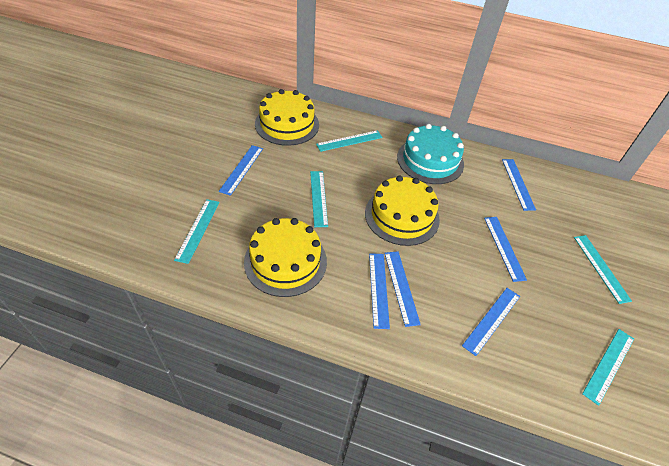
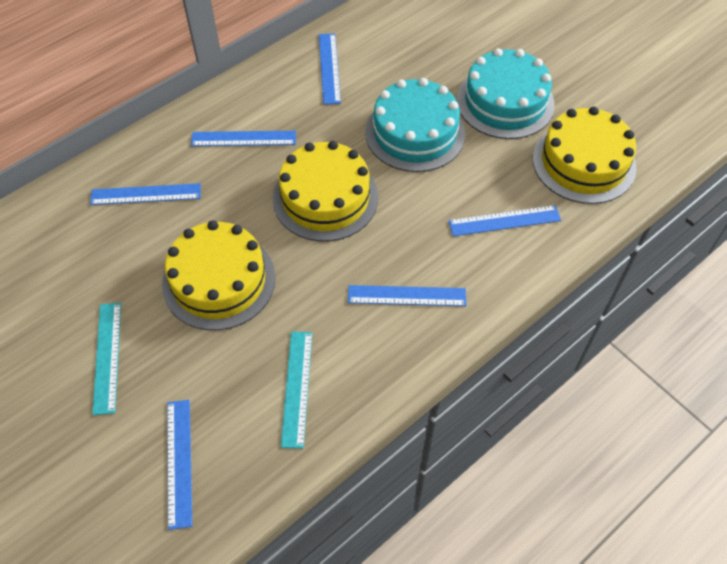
turquoise cake: [397,124,464,184] = 1 -> [365,78,465,172] [457,48,555,139] = 2
turquoise ruler: [174,199,220,264] [310,171,328,227] [316,130,383,152] [574,235,632,304] [582,329,634,406] = 5 -> [92,303,121,415] [281,332,312,448] = 2

